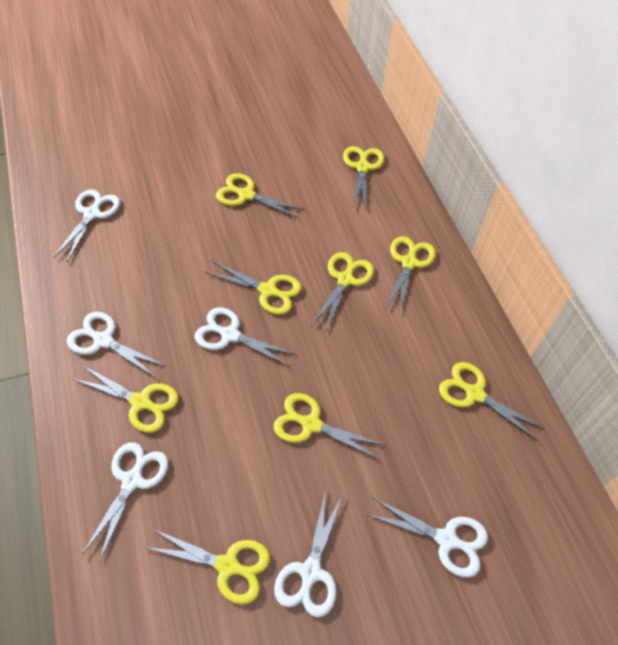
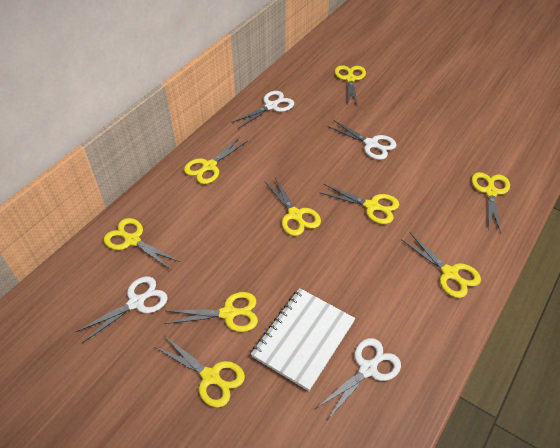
white notebook: none = 0 -> [251,288,355,391] = 1
white scissors: [53,189,120,262] [67,312,166,378] [82,442,169,562] [194,307,297,367] [274,490,343,617] [366,497,488,578] = 6 -> [76,276,168,343] [231,91,294,129] [315,338,401,419] [327,120,397,160] = 4

